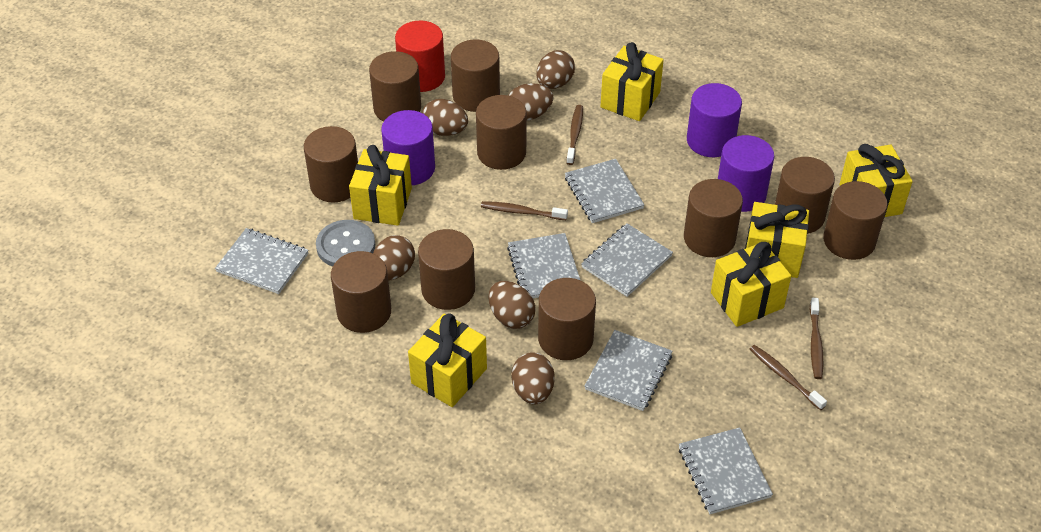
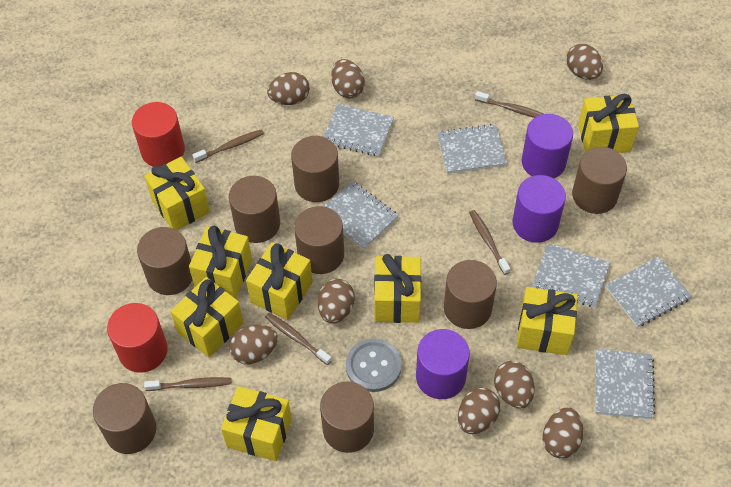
brown cylinder: [304,126,358,203] [331,251,391,333] [369,51,421,122] [418,229,475,310] [451,39,500,112] [476,95,527,170] [538,278,596,360] [684,179,743,257] [775,157,835,234] [823,181,888,260] = 10 -> [93,383,156,454] [137,227,192,295] [229,176,280,243] [291,136,339,202] [294,206,344,274] [320,381,374,453] [444,260,497,329] [572,147,627,214] = 8
brown egg: [373,235,415,281] [422,99,468,136] [489,281,536,329] [508,83,554,121] [511,352,555,404] [537,50,575,89] = 6 -> [229,325,278,364] [267,72,310,105] [318,279,354,324] [331,59,365,98] [458,388,500,434] [494,361,535,409] [542,407,583,458] [566,44,603,80] = 8
brown toothbrush: [481,201,568,220] [566,105,583,165] [750,345,827,410] [810,298,823,379] = 4 -> [144,377,232,391] [192,129,264,163] [265,313,332,365] [469,210,510,275] [475,91,543,118] = 5
red cylinder: [395,21,445,92] = 1 -> [107,303,168,373] [132,102,185,167] = 2
yellow gift: [349,145,412,226] [408,313,487,407] [600,42,664,121] [711,242,791,327] [745,202,809,278] [839,144,913,217] = 6 -> [144,157,210,230] [170,277,244,357] [189,226,252,299] [221,386,292,461] [246,242,312,320] [374,254,421,323] [517,287,578,355] [578,94,639,153] = 8

